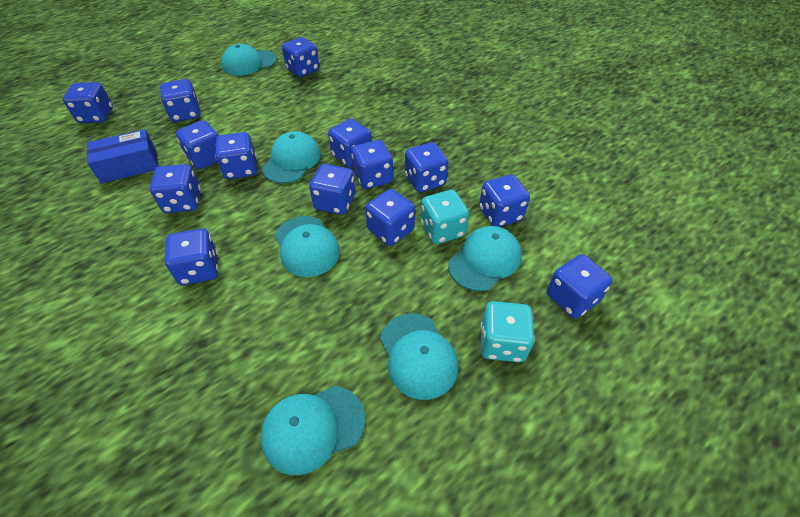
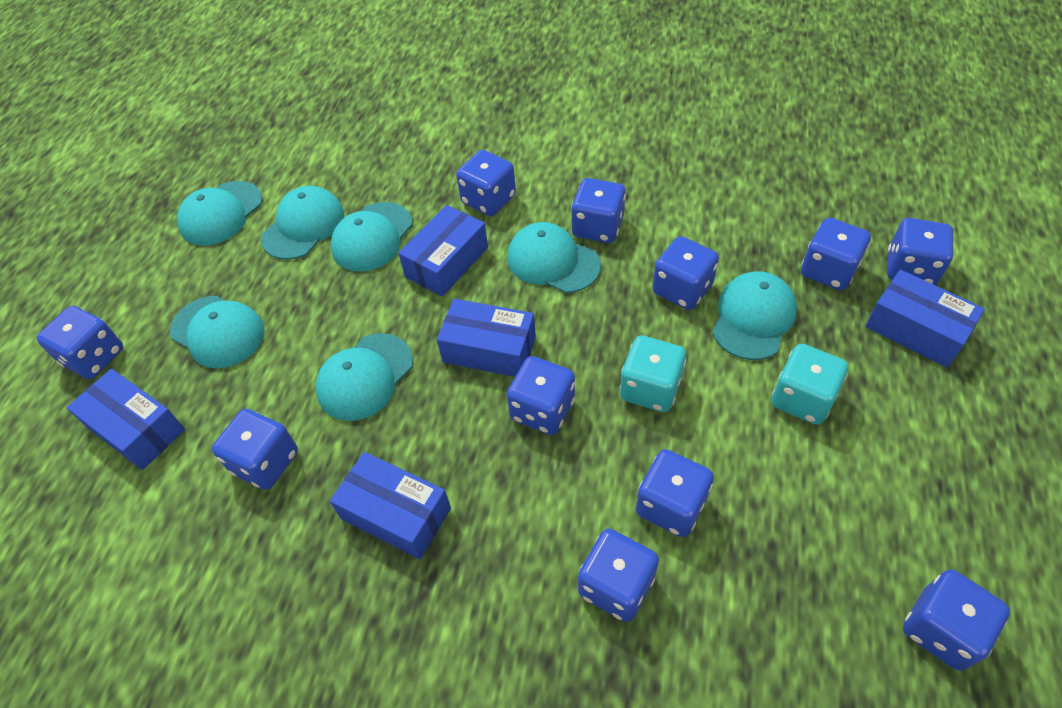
blue box: [87,129,159,184] = 1 -> [66,369,185,470] [330,452,451,559] [398,205,488,297] [437,299,536,377] [865,270,985,368] = 5
blue dice: [63,82,113,123] [150,164,201,213] [160,79,201,122] [164,228,218,285] [176,120,219,169] [215,132,257,179] [282,37,319,77] [309,164,355,215] [328,119,372,168] [351,140,393,189] [365,189,415,246] [405,142,449,192] [479,175,530,227] [547,254,613,318] = 14 -> [37,306,123,379] [212,409,298,490] [456,150,516,216] [507,356,575,435] [571,178,626,243] [578,529,659,622] [636,449,714,537] [652,236,719,310] [801,218,871,290] [887,218,953,286] [903,570,1010,671] = 11
turquoise cap: [221,44,277,76] [260,386,365,475] [262,131,321,184] [275,216,340,277] [380,313,459,400] [448,226,522,291] = 6 -> [170,296,265,368] [177,181,262,246] [261,186,344,260] [315,333,413,421] [331,202,413,272] [507,222,601,293] [712,271,797,360] = 7

